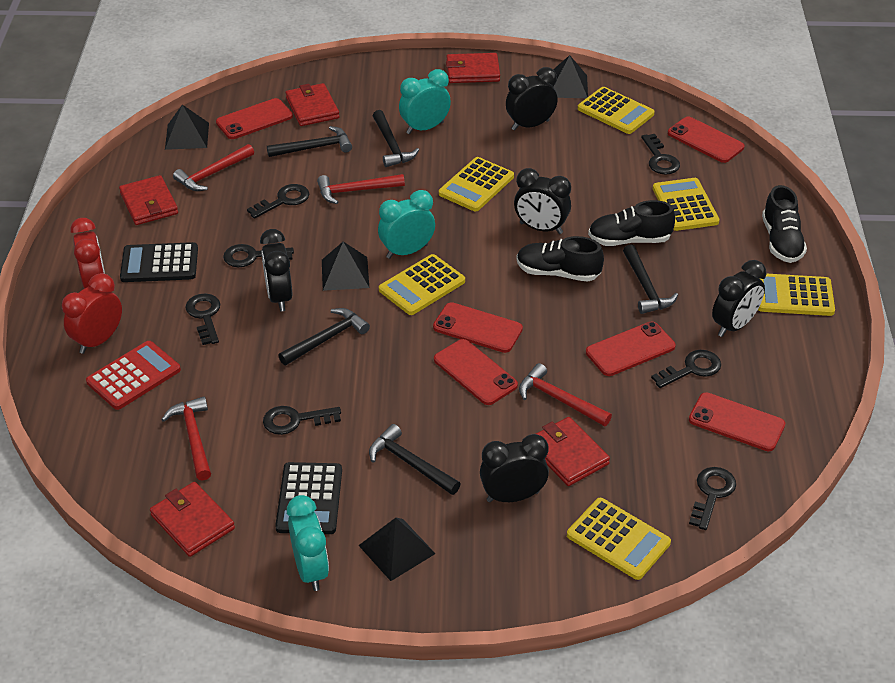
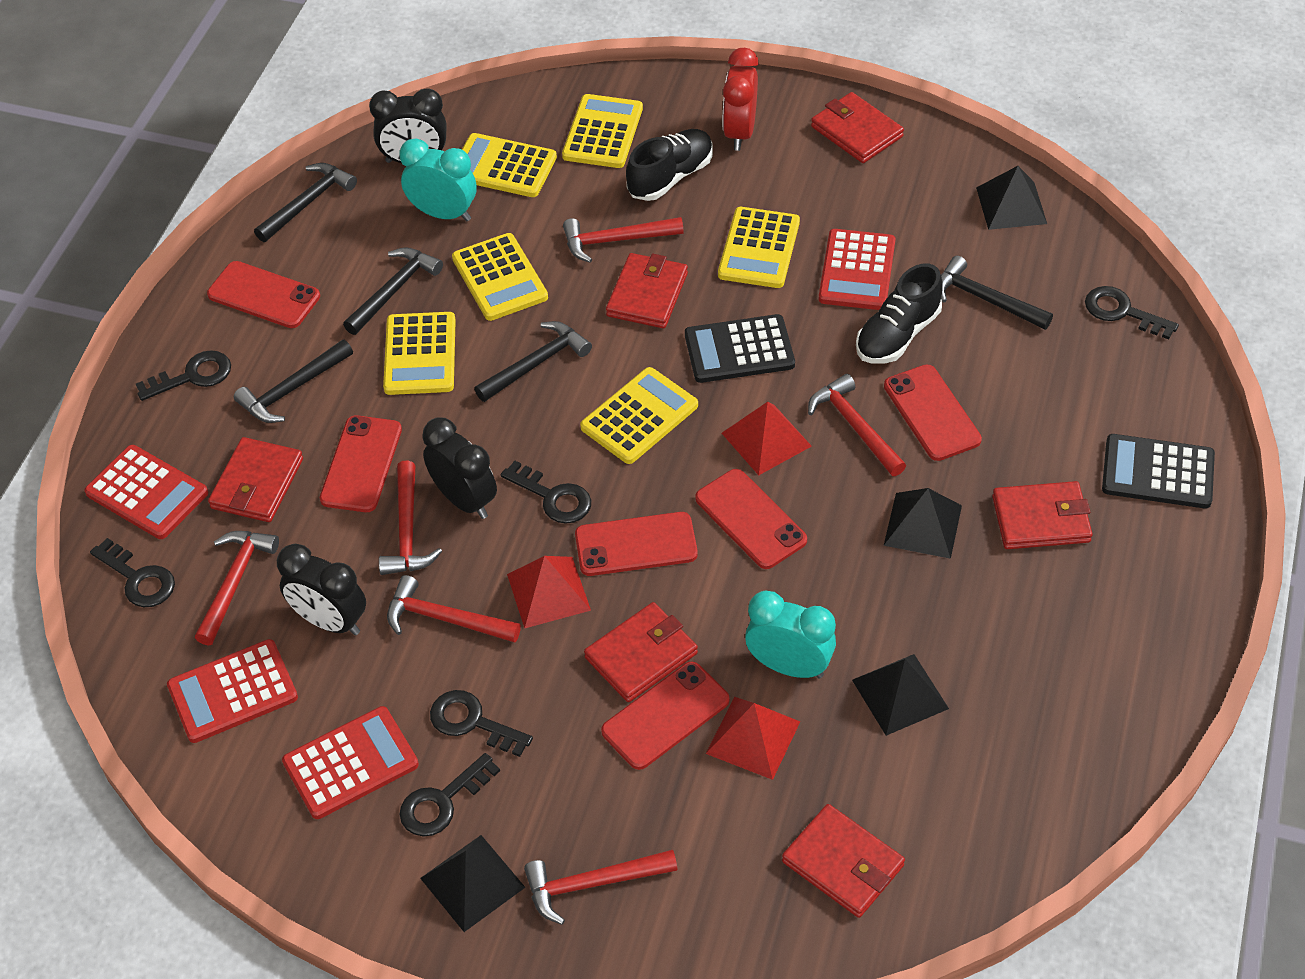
black clock: [260,229,292,311] [480,434,549,502] [506,67,558,131] [514,168,571,234] [712,260,766,337] = 5 -> [277,544,366,635] [369,88,446,163] [422,418,497,519] = 3
black key: [185,293,220,345] [223,244,294,267] [247,184,309,219] [263,406,341,435] [641,134,680,175] [651,350,721,388] [689,467,736,530] = 7 -> [90,538,175,607] [136,350,231,401] [399,753,500,837] [430,690,533,757] [501,461,591,524] [1085,286,1179,340] = 6
black shoe: [517,236,604,282] [588,200,675,246] [762,185,807,263] = 3 -> [626,129,713,201] [856,263,943,364] = 2
red calculator: [86,341,181,410] = 1 -> [84,445,208,539] [167,639,298,743] [282,706,419,819] [819,229,895,310] = 4
red clock: [62,273,122,354] [70,218,105,289] = 2 -> [722,48,759,151] = 1
red hammer: [161,396,211,481] [173,144,254,191] [317,174,405,204] [519,363,612,426] = 4 -> [195,531,279,646] [379,460,442,575] [387,575,521,643] [524,850,678,925] [563,217,684,263] [808,374,906,476] = 6
red pyramid: none = 0 -> [507,556,591,628] [706,697,800,780] [722,402,812,475] = 3
red wallet: [119,175,178,225] [150,482,235,557] [286,83,339,126] [446,53,500,83] [536,417,610,486] = 5 -> [208,437,303,522] [584,602,698,702] [606,253,688,328] [782,804,905,918] [811,92,904,163] [992,481,1093,549] = 6
turquoise clock: [287,495,329,591] [378,190,435,259] [399,69,451,134] = 3 -> [399,138,476,221] [745,590,836,678] = 2

